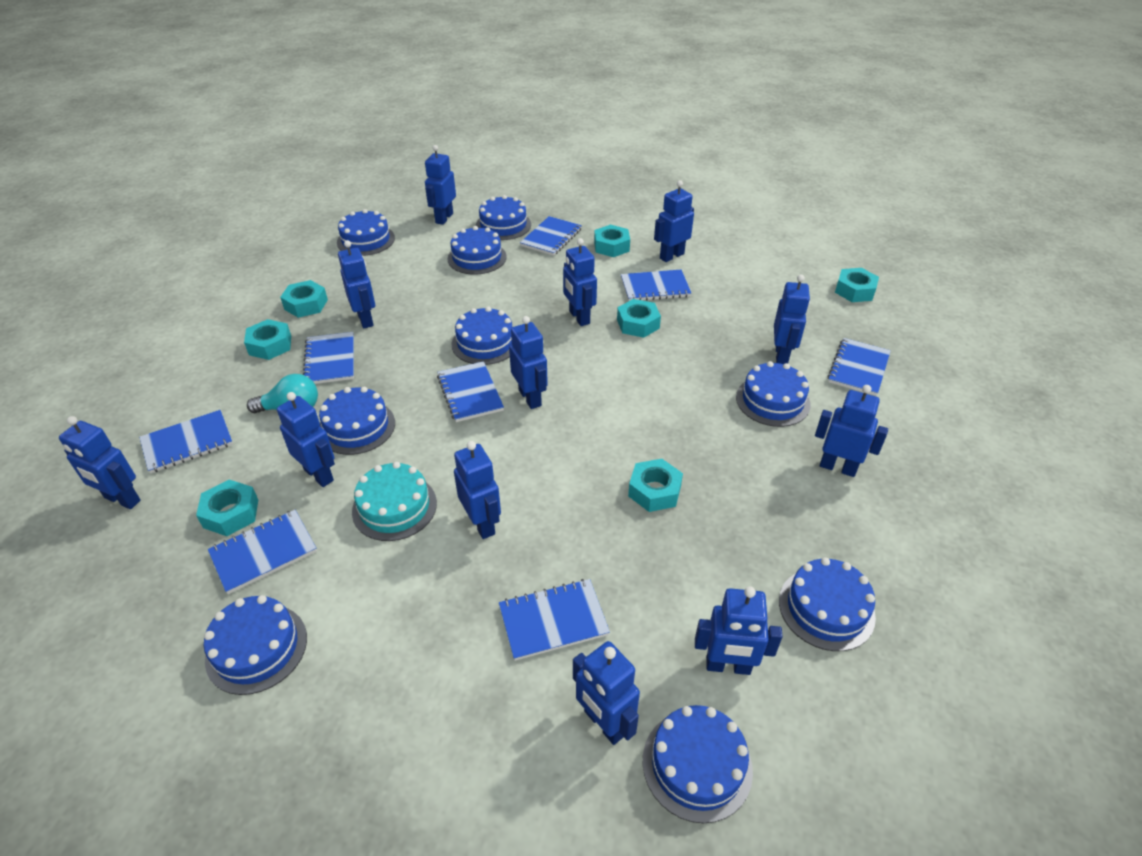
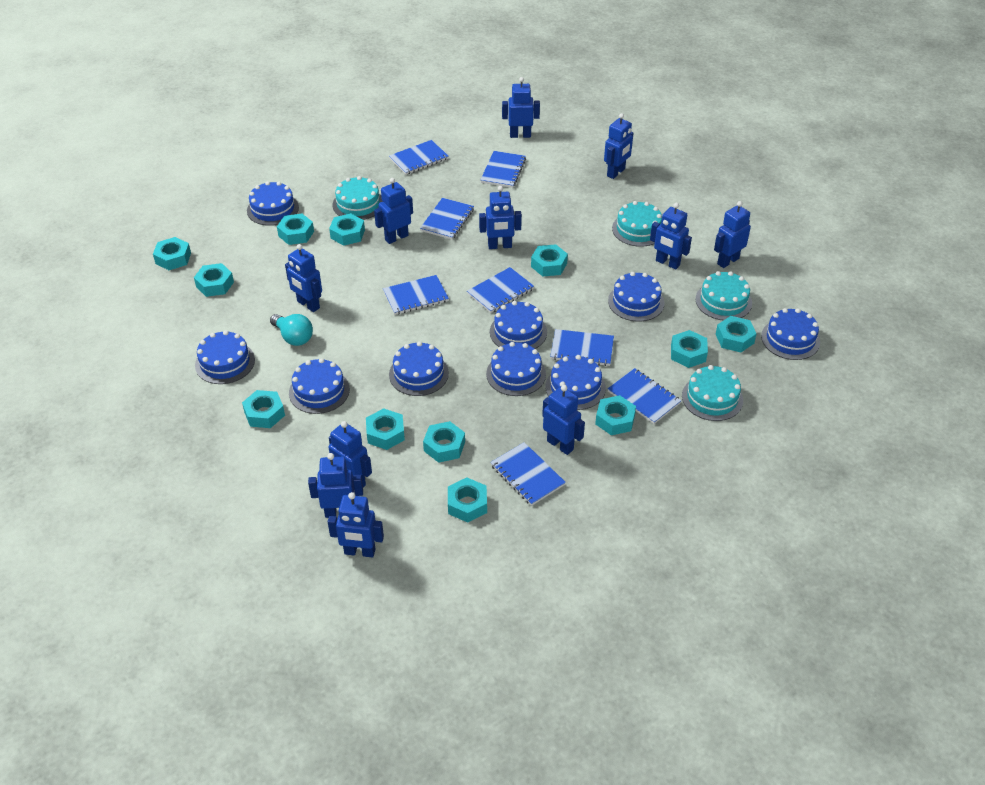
blue robot: [59,416,141,509] [277,392,335,487] [338,240,375,328] [425,145,456,225] [454,441,501,539] [509,316,548,409] [563,238,597,326] [573,641,640,745] [654,180,694,262] [695,586,783,675] [774,275,810,364] [815,385,888,477] = 12 -> [285,244,322,312] [308,453,363,518] [328,492,384,558] [329,421,372,487] [374,178,413,244] [479,186,522,249] [502,77,540,138] [542,385,585,455] [604,113,633,179] [650,203,692,269] [714,201,751,268] = 11
turquoise cake: [352,462,437,541] = 1 -> [333,176,383,220] [612,201,662,247] [682,365,743,421] [695,271,752,320] = 4
turquoise nut: [196,480,258,536] [244,319,291,360] [280,280,328,318] [594,224,630,257] [617,299,661,338] [628,459,683,512] [835,268,879,302] = 7 -> [153,237,191,270] [194,263,234,297] [242,390,285,428] [277,214,314,245] [329,213,365,246] [366,408,405,450] [423,421,465,463] [448,478,487,523] [531,244,568,276] [595,395,636,435] [671,330,708,368] [716,316,757,352] = 12

